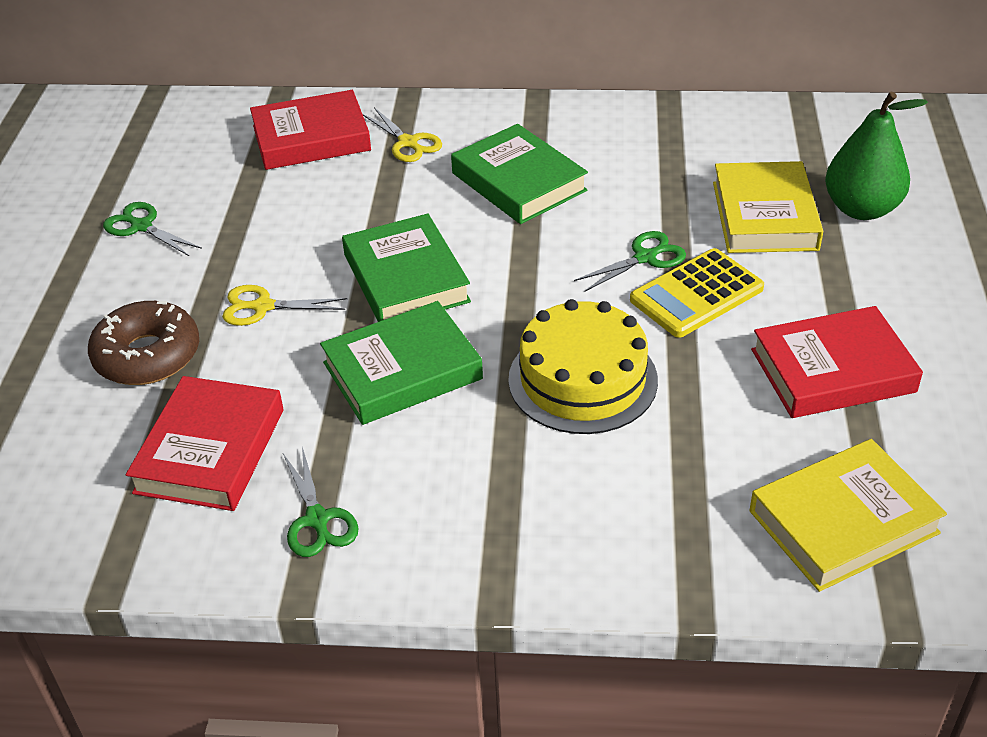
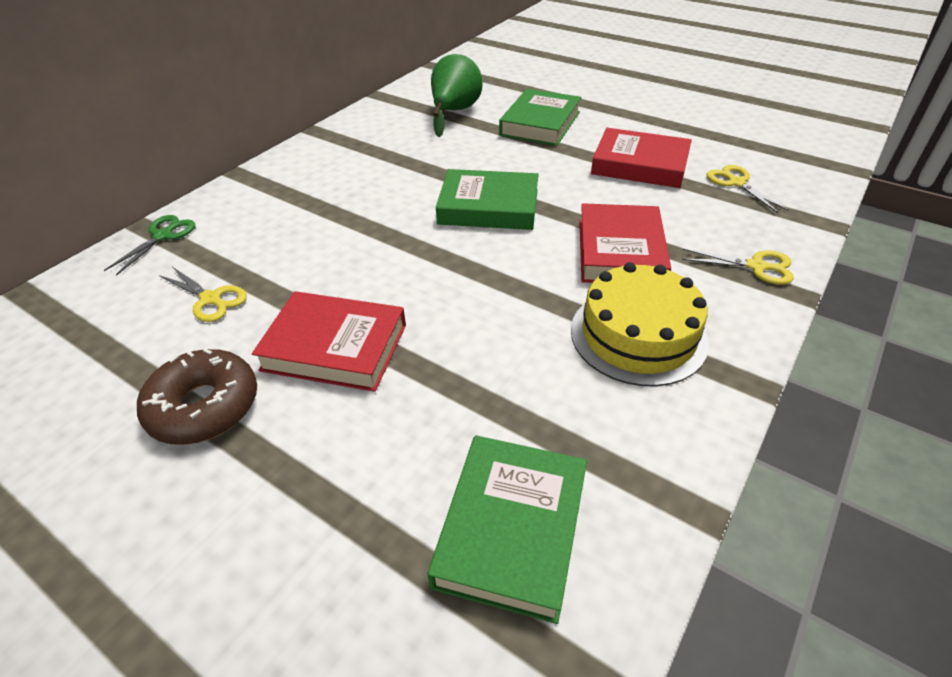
green scissors: [103,202,202,256] [283,447,359,557] [574,231,686,292] = 3 -> [104,215,195,276] = 1
yellow book: [713,161,823,253] [749,439,947,592] = 2 -> none = 0
yellow calculator: [630,248,764,338] = 1 -> none = 0
yellow scissors: [222,285,347,326] [363,107,442,162] = 2 -> [159,267,247,322] [682,249,794,285] [707,165,789,213] = 3

